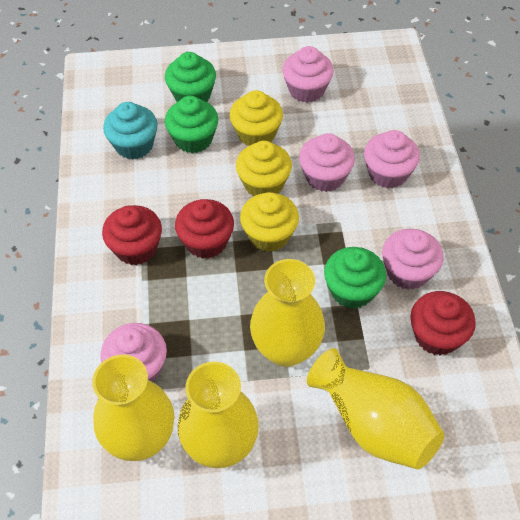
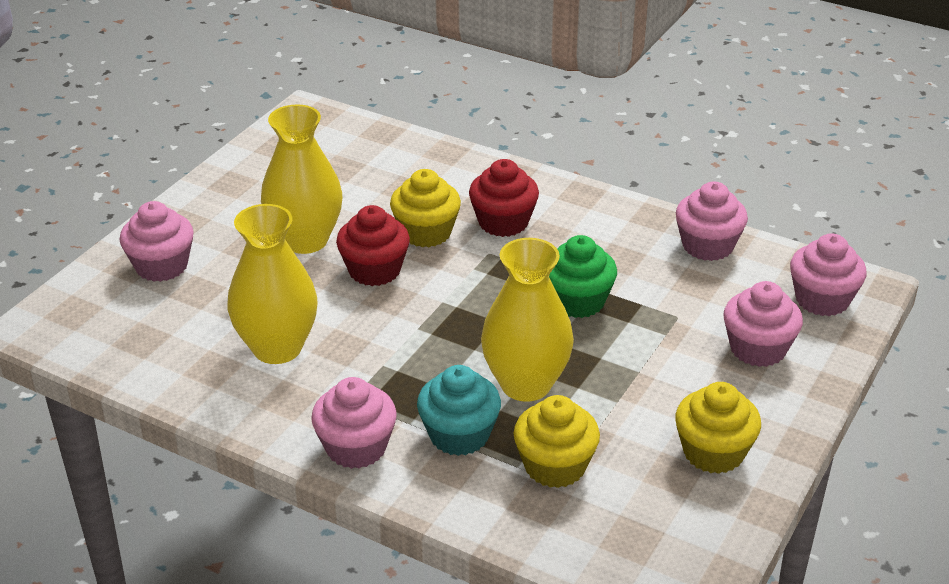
green cupcake: [165,52,216,102] [165,96,218,153] [324,247,386,309] = 3 -> [549,235,617,318] = 1
red cupcake: [102,205,162,265] [175,199,234,259] [410,291,476,355] = 3 -> [336,205,410,286] [469,159,539,237] = 2
yellow vase: [92,354,174,461] [178,362,259,468] [250,259,325,367] [307,348,444,470] = 4 -> [227,204,318,364] [261,104,342,254] [481,238,574,402] = 3

